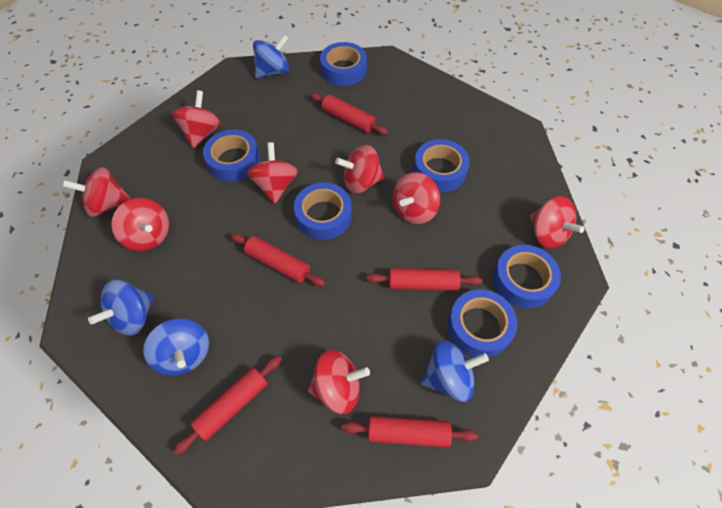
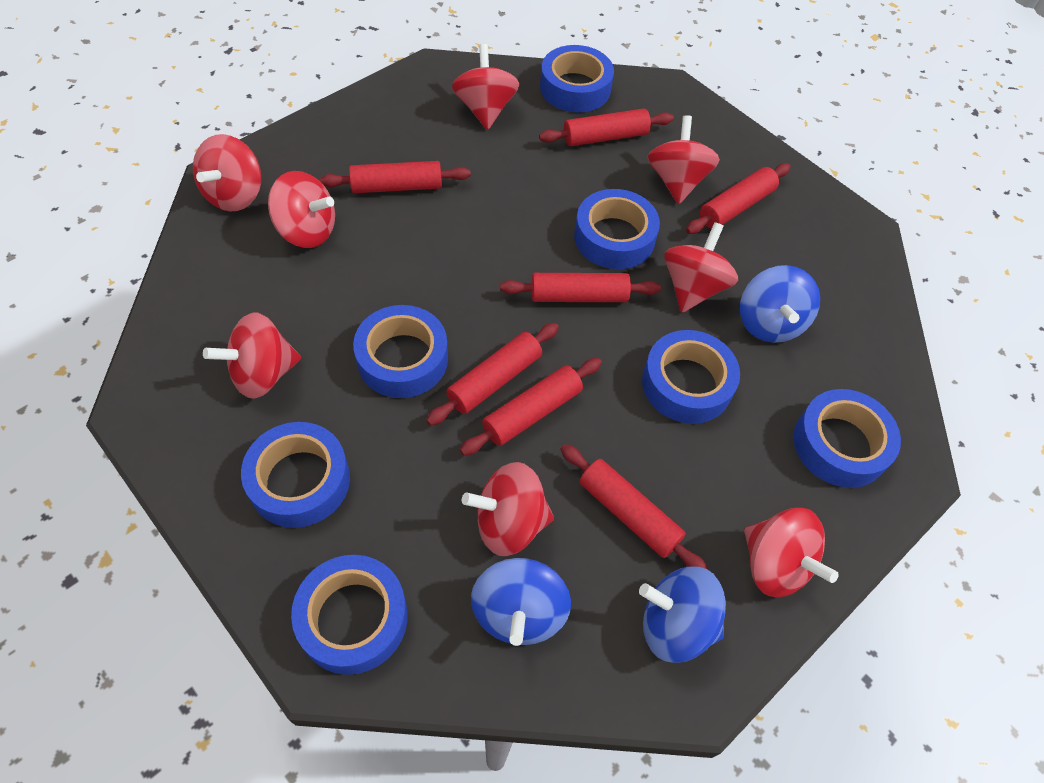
blue spinning top: [88,280,154,336] [143,319,209,376] [253,35,289,78] [421,341,489,402] = 4 -> [471,558,571,646] [639,567,726,663] [740,265,820,343] = 3
blue tape: [203,130,260,182] [294,183,352,240] [320,42,367,86] [413,139,470,192] [448,289,518,358] [493,245,561,309] = 6 -> [241,422,350,528] [291,555,408,675] [353,305,448,398] [540,45,614,113] [574,189,660,269] [642,330,740,424] [794,389,901,488] = 7
red rolling pin: [173,356,282,455] [231,233,325,287] [310,93,388,135] [342,416,478,447] [367,268,482,291] = 5 -> [320,161,471,193] [426,323,559,426] [460,358,602,456] [500,273,661,302] [539,109,674,146] [561,444,707,569] [686,163,791,234] = 7

